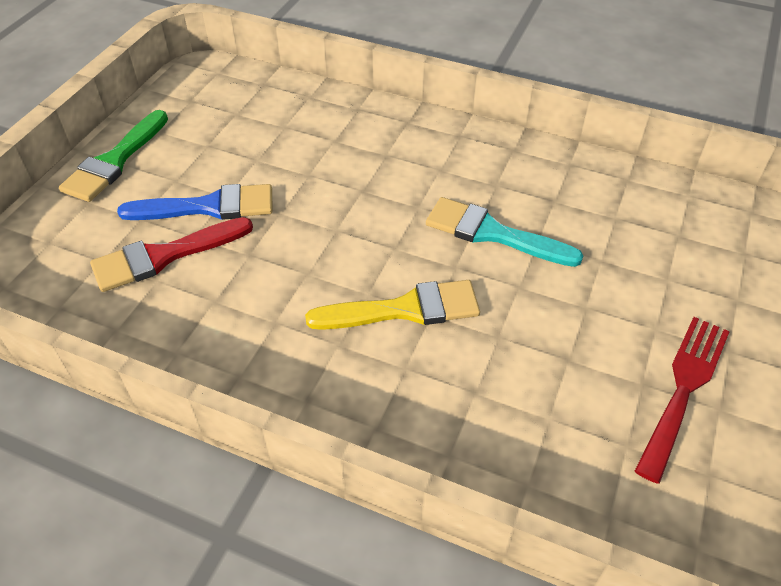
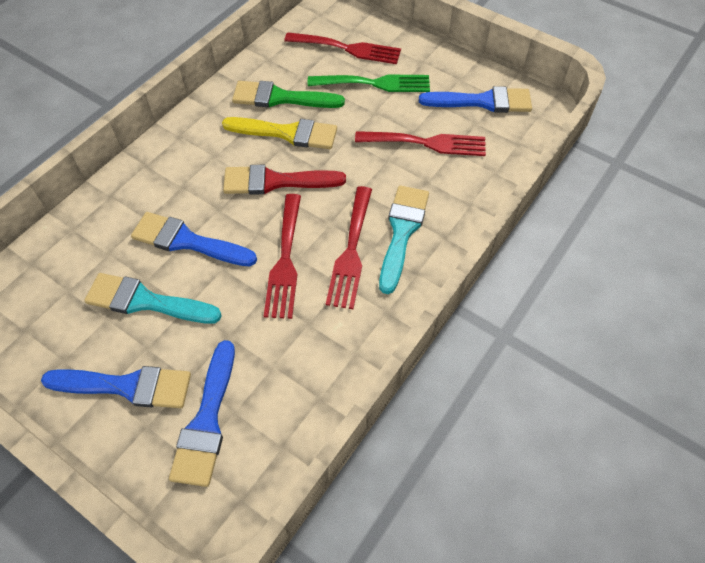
blue brush: [117,184,273,220] = 1 -> [41,366,191,408] [131,212,257,266] [169,340,235,487] [419,86,532,113] = 4
green fork: none = 0 -> [308,74,430,92] = 1
red fork: [635,317,730,484] = 1 -> [264,194,301,319] [284,32,401,64] [326,186,372,309] [355,131,486,156] = 4
turquoise brush: [426,197,583,267] = 1 -> [84,273,222,324] [379,185,429,294] = 2

